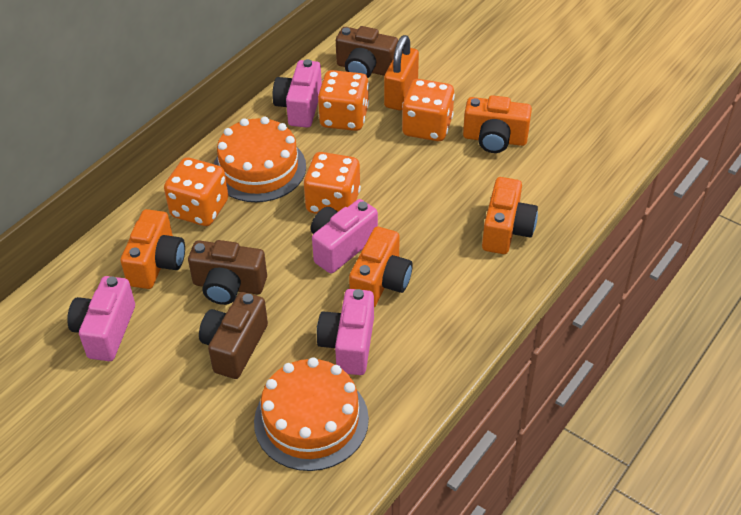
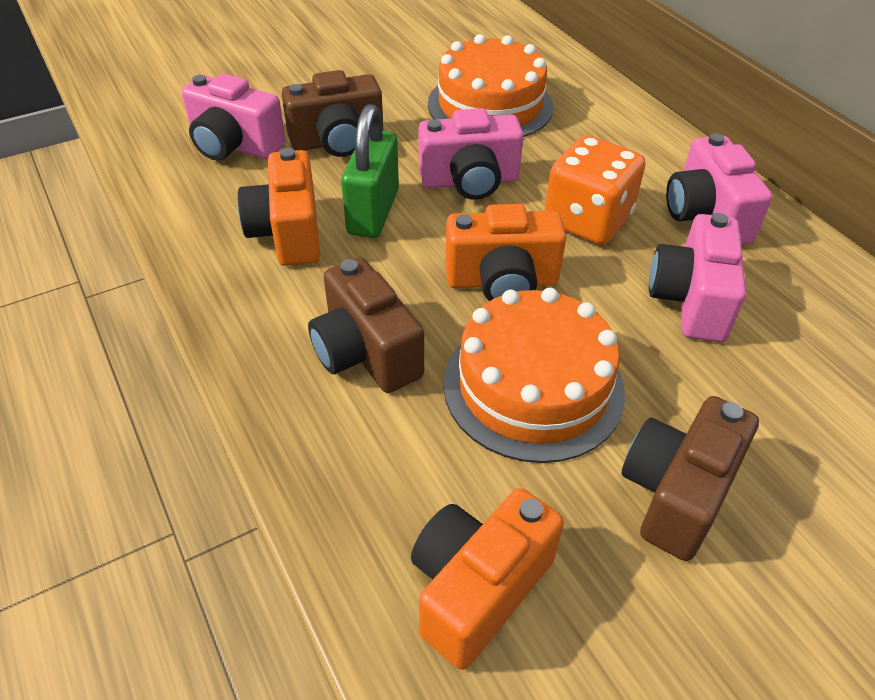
green padlock: none = 0 -> [341,104,399,238] = 1
orange camera: [121,209,185,289] [349,227,413,307] [463,95,532,153] [482,177,538,254] = 4 -> [238,148,320,266] [411,488,564,670] [445,204,566,301] = 3
orange dice: [164,157,228,226] [303,152,361,214] [318,70,369,131] [402,79,455,141] = 4 -> [545,135,645,245] = 1
orange padlock: [384,35,419,110] = 1 -> none = 0

